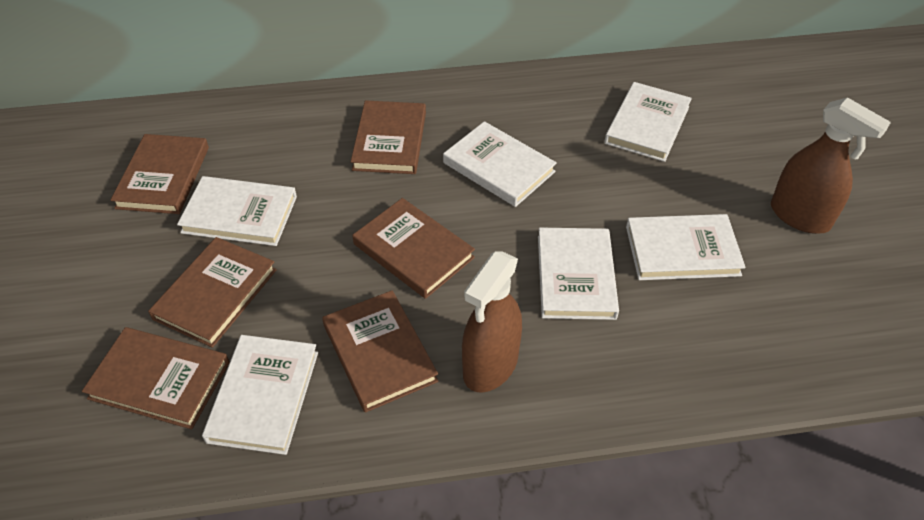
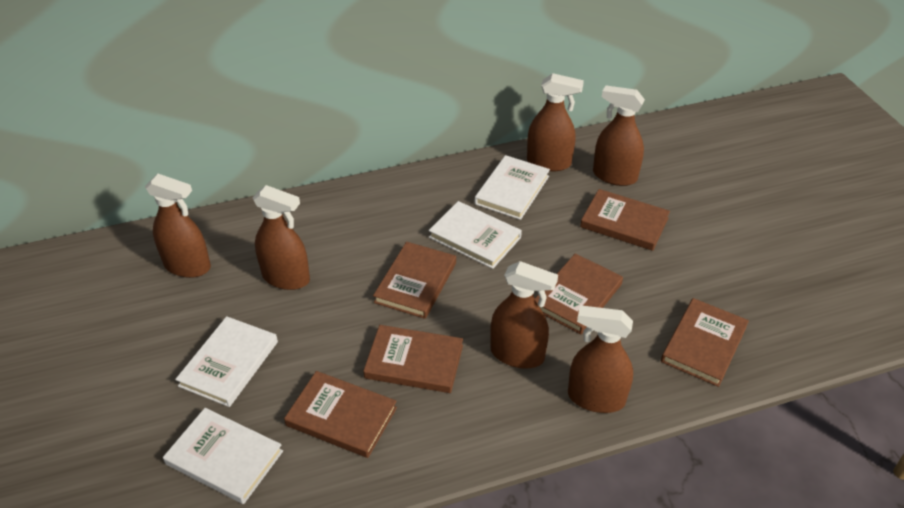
brown spray bottle: [462,251,522,393] [771,97,891,234] = 2 -> [145,174,211,278] [253,185,310,290] [490,261,558,369] [527,73,584,171] [568,305,633,413] [593,85,645,186] = 6
white book: [177,176,297,246] [202,335,318,455] [443,121,557,207] [538,228,619,320] [604,82,692,162] [626,214,746,280] = 6 -> [163,408,283,504] [175,316,278,407] [429,201,522,269] [475,155,550,220] = 4

